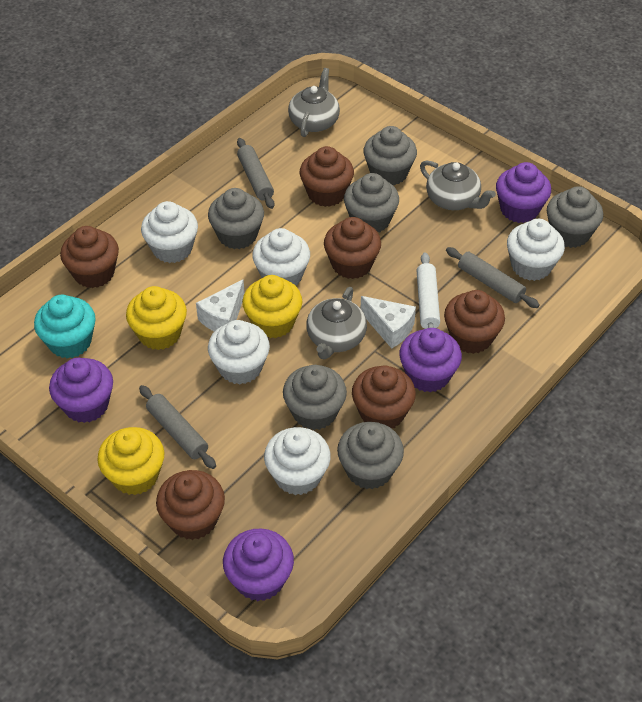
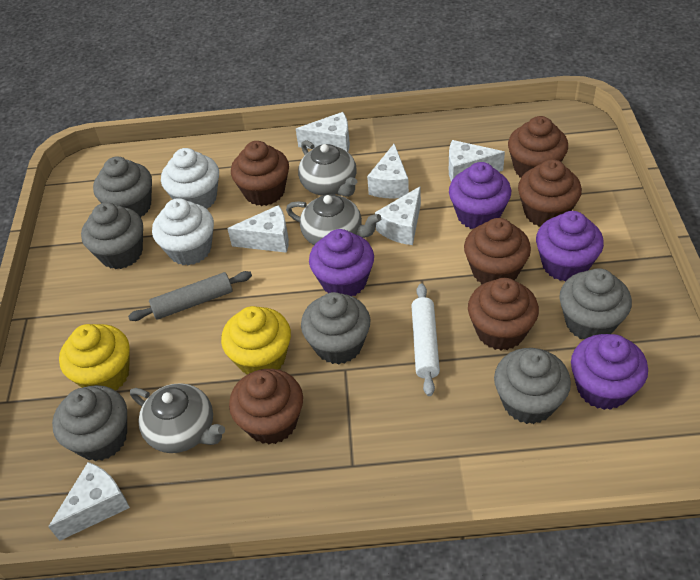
grey rolling pin: [139,385,216,469] [237,138,274,209] [446,247,540,308] = 3 -> [128,271,252,321] = 1
turquoise cupcake: [34,295,95,359] = 1 -> none = 0
white cheese: [196,279,245,332] [361,296,416,349] = 2 -> [48,462,130,541] [227,205,289,253] [296,112,350,152] [367,144,409,199] [375,186,421,245] [449,140,505,182] = 6
white cupcake: [141,201,198,263] [208,320,270,384] [252,228,310,285] [264,427,331,495] [507,219,565,281] = 5 -> [152,198,214,266] [161,148,219,209] = 2
yellow cupcake: [97,427,164,495] [126,286,187,350] [242,275,302,338] = 3 -> [59,324,130,390] [221,306,291,375] = 2

